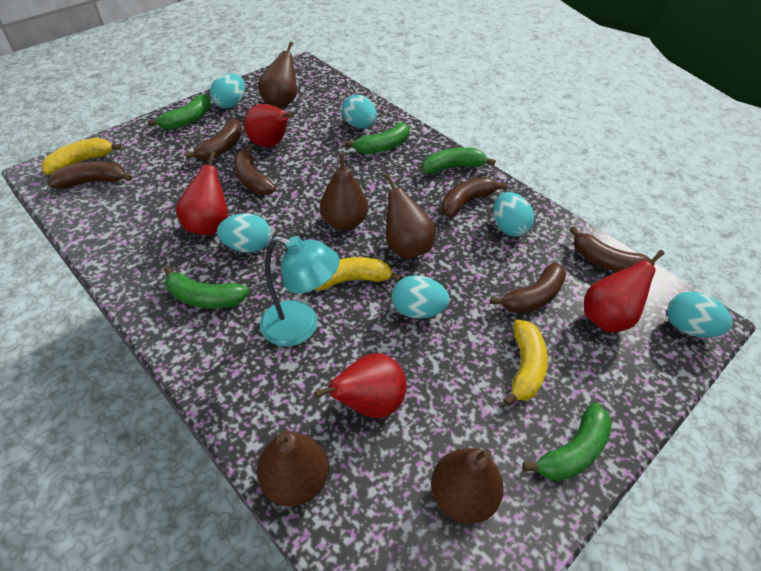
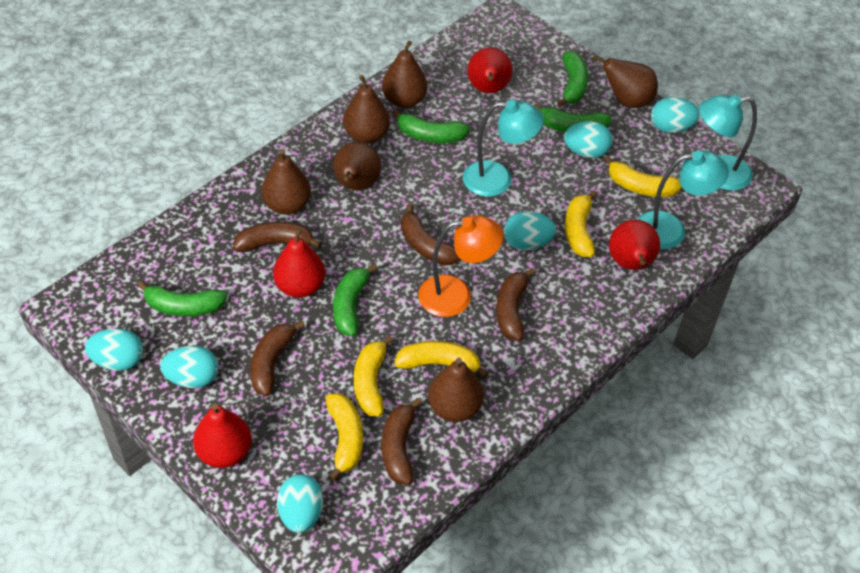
brown banana: [48,161,132,189] [185,118,242,160] [234,145,276,195] [442,177,507,217] [490,262,566,313] [570,226,655,272] = 6 -> [233,221,322,252] [250,321,305,396] [382,398,422,485] [401,204,461,266] [496,268,536,341] = 5
brown pear: [257,431,329,506] [258,41,297,108] [320,154,368,230] [385,174,436,259] [431,448,504,524] = 5 -> [261,149,311,215] [333,142,381,190] [343,75,390,144] [382,41,427,108] [428,358,484,422] [593,55,658,108] = 6
orange lamp: none = 0 -> [418,215,503,317] = 1
turquoise lamp: [260,236,340,347] = 1 -> [463,100,544,197] [637,150,729,249] [699,94,757,191] = 3
yellow banana: [41,138,122,175] [314,257,402,290] [503,320,548,406] = 3 -> [326,393,363,481] [354,335,394,417] [394,341,489,378] [565,190,598,257] [604,156,682,197] = 5

